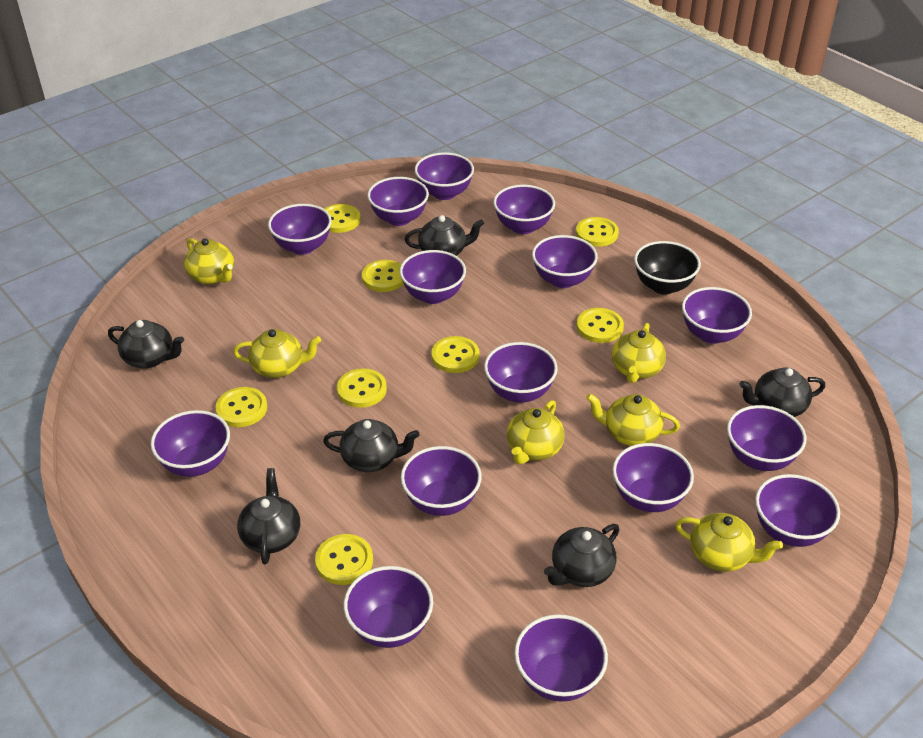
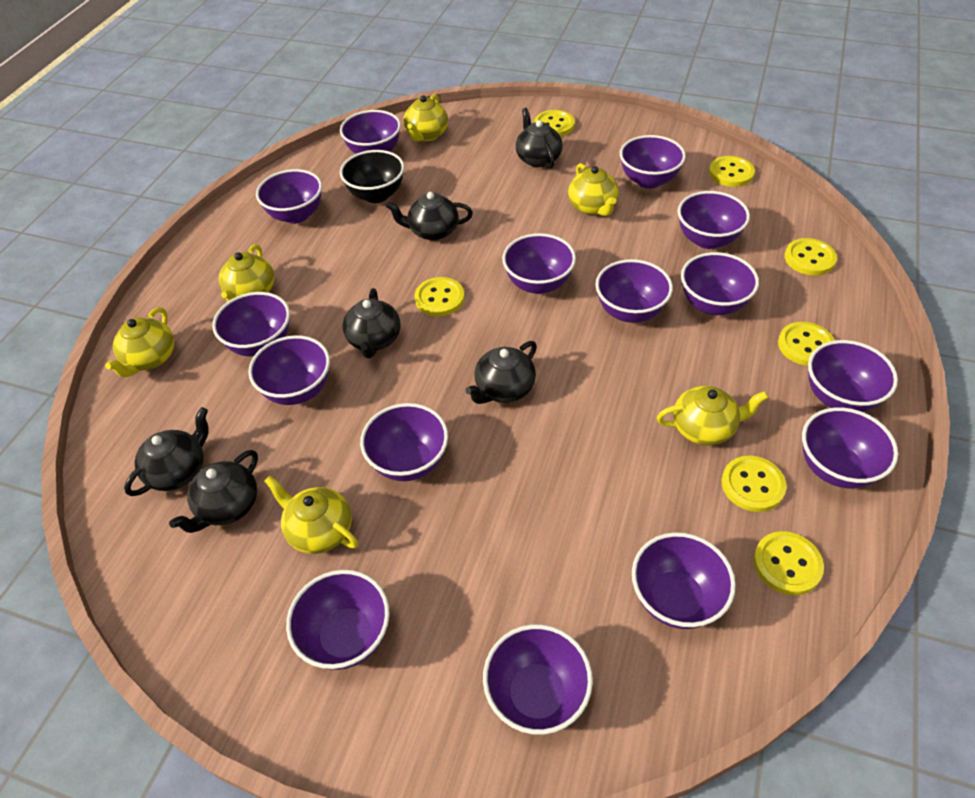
yellow button: [216,387,267,427] [315,534,373,585] [324,204,361,233] [337,368,387,408] [362,260,404,292] [431,336,480,373] [576,217,619,247] [577,308,624,343] = 8 -> [414,277,465,316] [534,110,575,137] [709,156,755,187] [722,456,787,512] [753,531,824,595] [778,322,835,366] [785,238,837,276] = 7

